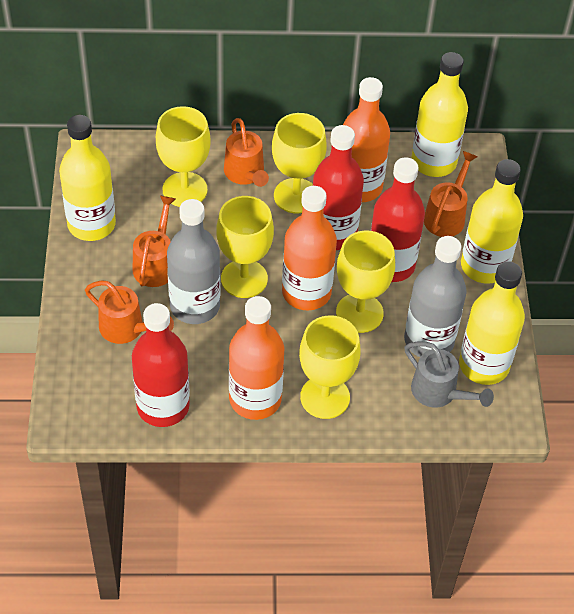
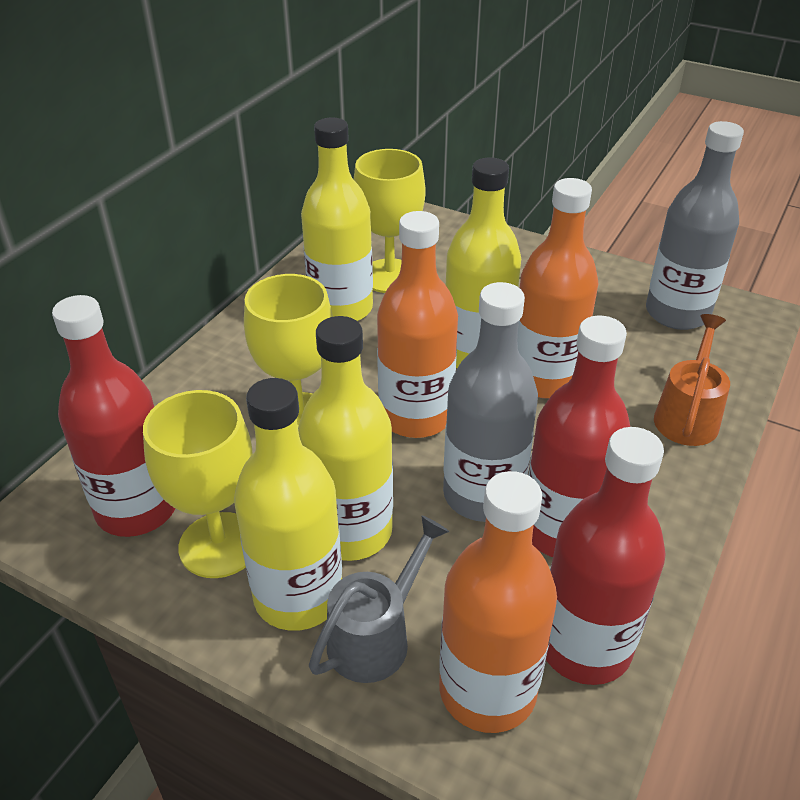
orange watering can: [85,280,174,344] [133,195,176,287] [224,118,269,187] [424,151,478,237] = 4 -> [654,314,730,446] = 1
yellow goblet: [156,106,211,207] [216,196,274,298] [272,113,327,213] [299,315,360,419] [336,230,395,333] = 5 -> [143,390,253,578] [244,274,333,427] [354,149,425,293] = 3

